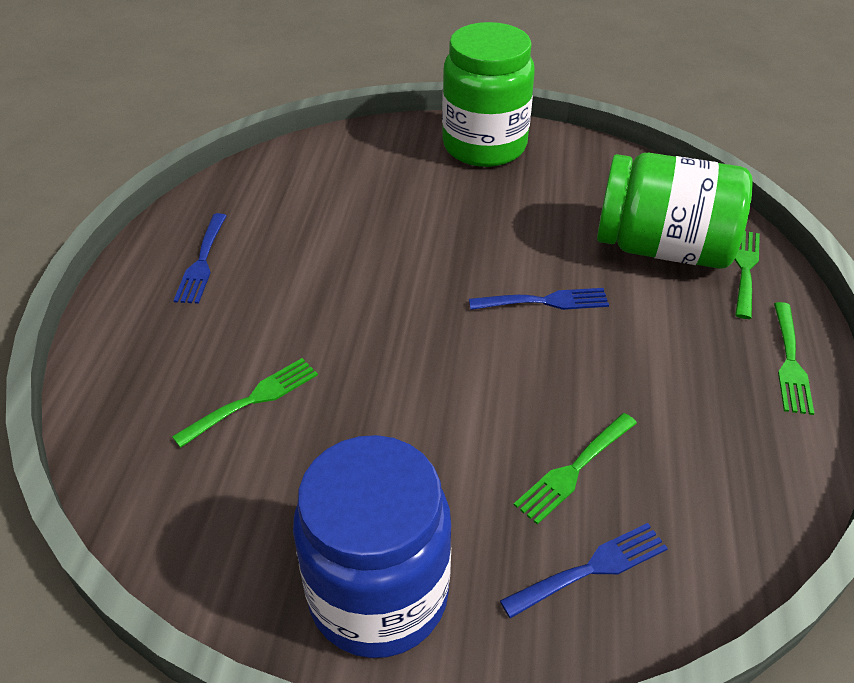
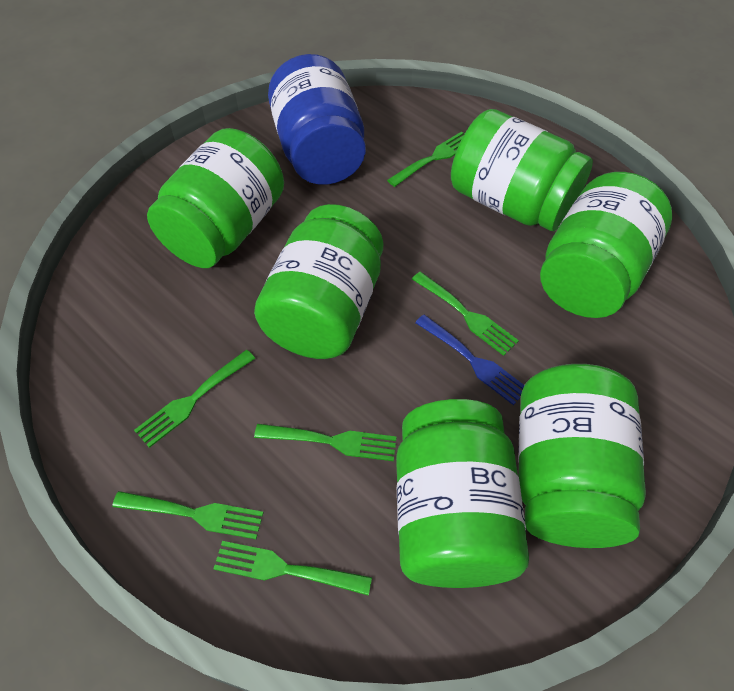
blue fork: [173,213,226,304] [469,288,609,310] [500,523,668,618] = 3 -> [415,315,524,405] = 1
green fork: [172,358,318,448] [514,413,637,525] [734,231,760,319] [774,302,814,415] = 4 -> [112,491,264,539] [134,350,255,448] [213,541,372,596] [254,424,396,461] [387,131,464,187] [412,272,519,356] = 6
green jar: [442,22,535,167] [597,153,752,269] = 2 -> [147,128,284,268] [254,204,383,359] [396,399,529,588] [451,109,593,231] [518,364,646,548] [540,172,672,318] = 6

